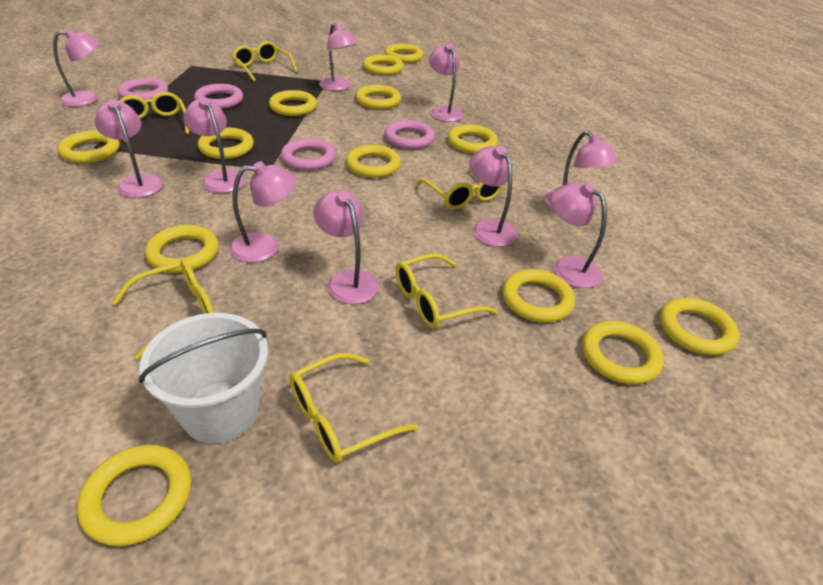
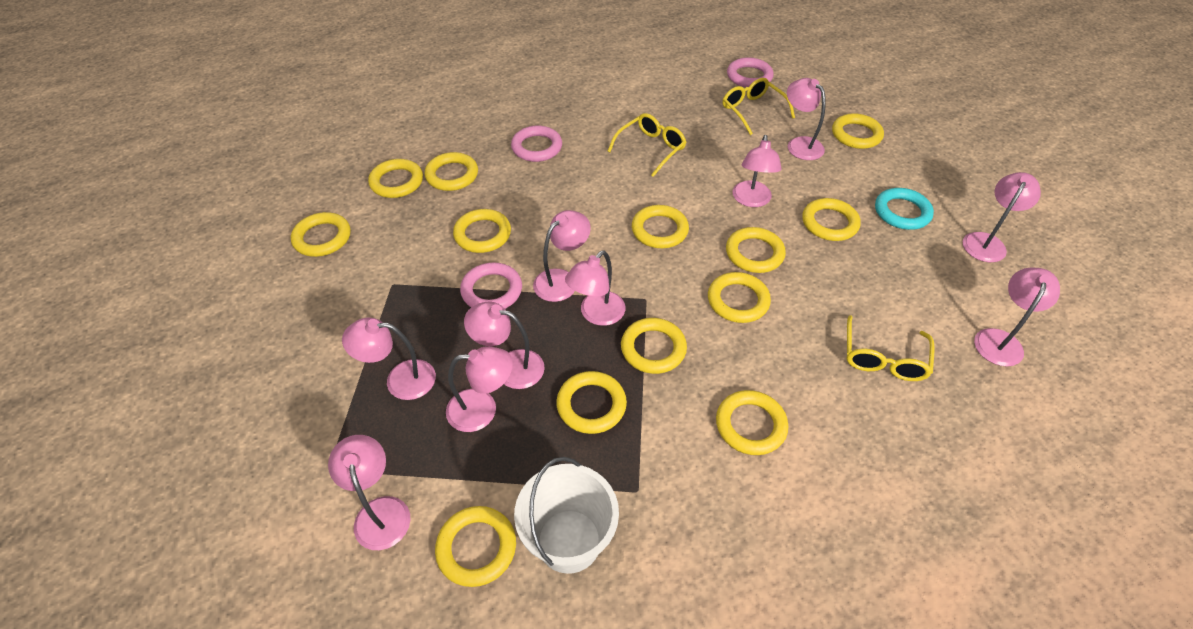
pink ring: [117,78,168,100] [194,84,243,109] [281,138,336,171] [384,120,435,149] = 4 -> [460,263,522,309] [511,126,562,162] [727,57,774,87] = 3
turquoise ring: none = 0 -> [875,188,934,230] = 1
yellow glasses: [112,259,214,360] [120,92,189,142] [232,41,298,82] [289,353,418,463] [395,253,498,328] [416,168,503,210] = 6 -> [608,113,686,177] [723,78,795,135] [846,315,935,381] = 3

